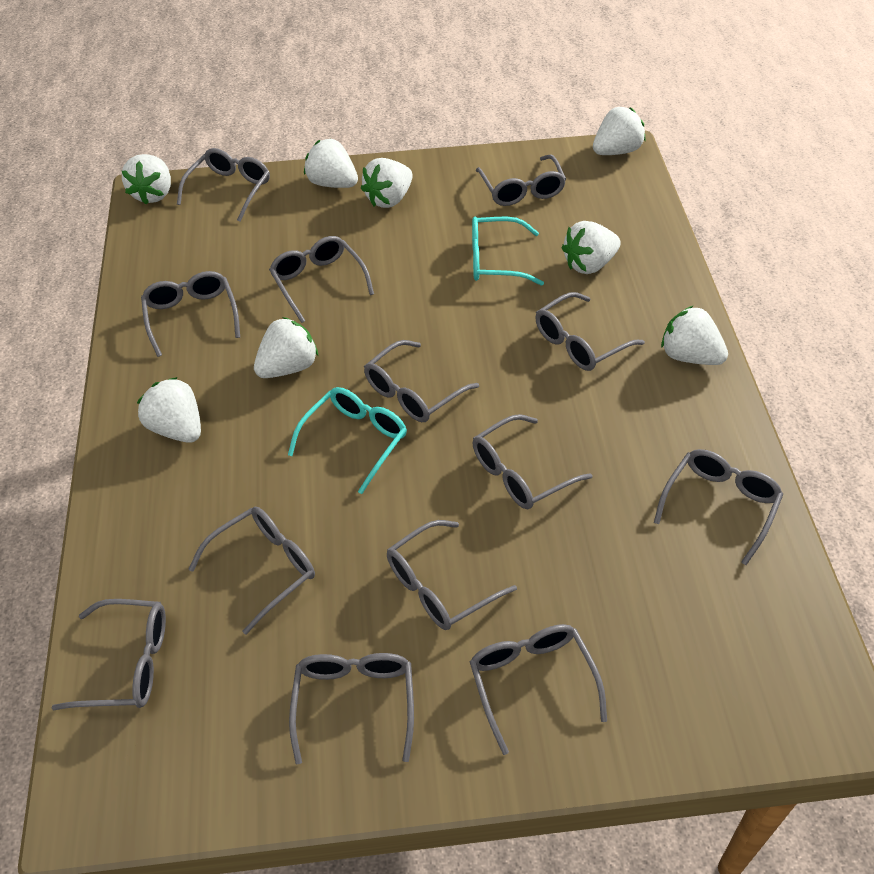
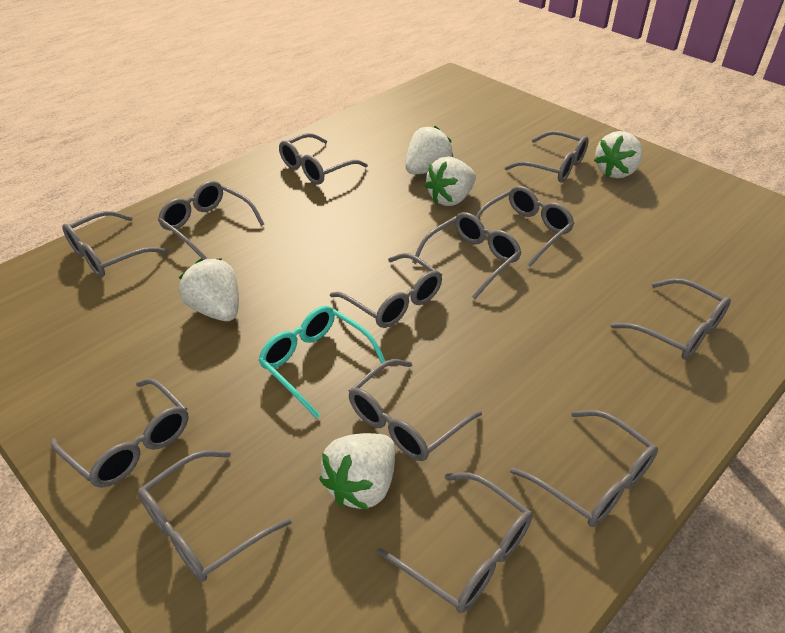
turquoise glasses: [288,387,407,494] [472,217,544,286] = 2 -> [258,306,385,419] = 1
white strawberry: [122,154,171,205] [137,377,201,443] [254,317,318,378] [304,139,358,188] [361,158,413,208] [562,221,621,274] [593,107,645,155] [661,306,728,365] = 8 -> [179,258,239,321] [319,433,395,510] [405,126,453,174] [424,157,476,206] [594,131,643,178] = 5

